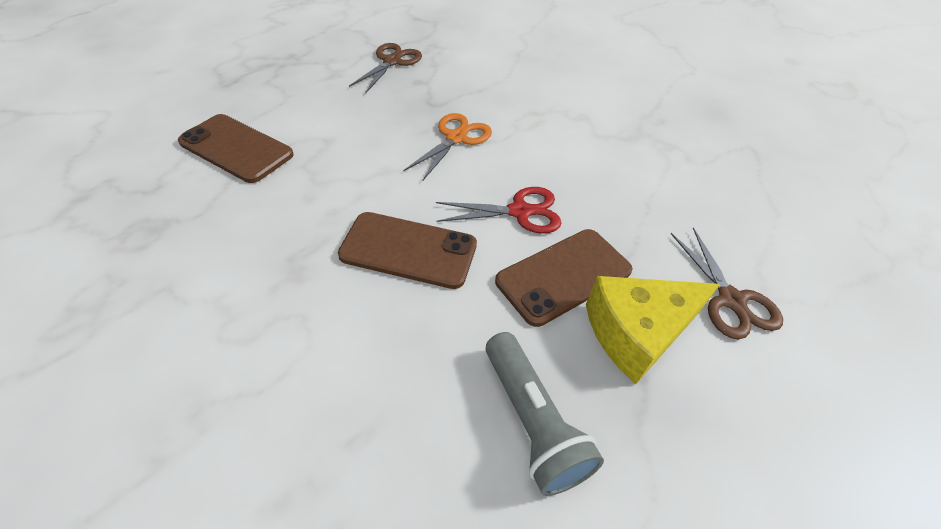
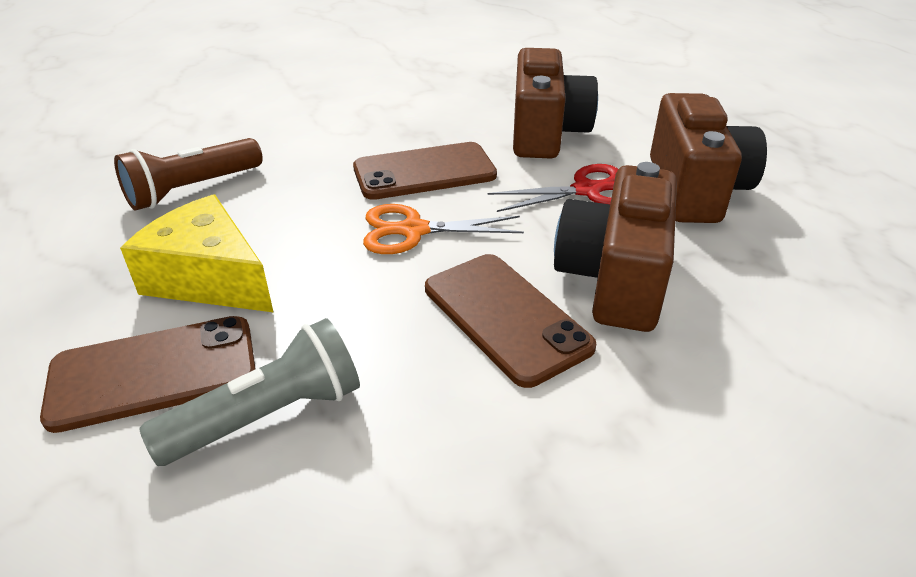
brown camera: none = 0 -> [513,48,598,158] [554,162,677,332] [650,93,767,223] = 3
brown flashlight: none = 0 -> [114,138,263,211] = 1
brown scissors: [349,43,422,93] [671,227,783,339] = 2 -> none = 0

